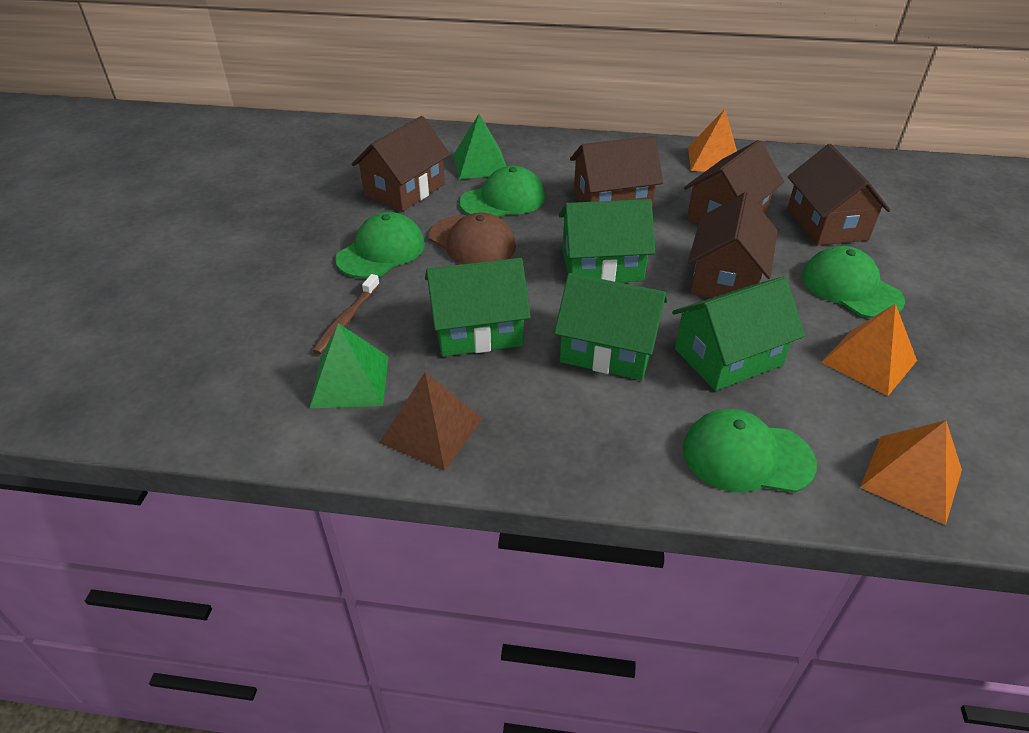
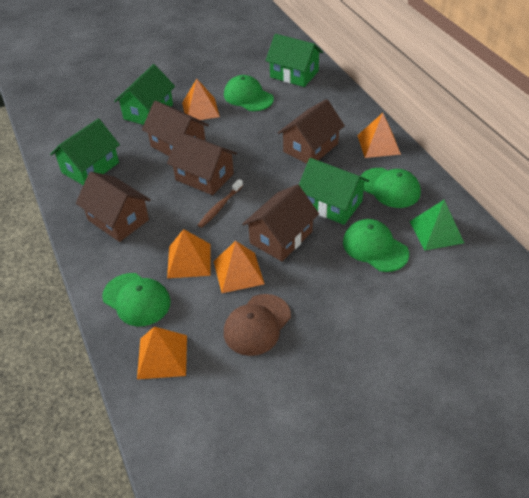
brown pyramid: [379,372,483,470] = 1 -> none = 0
green pyramid: [310,323,389,408] [453,114,506,179] = 2 -> [409,200,464,251] = 1
orange pyramid: [688,109,737,172] [822,303,917,396] [860,420,962,525] = 3 -> [137,327,187,379] [167,229,211,278] [182,79,220,120] [214,241,265,293] [357,113,401,158] = 5

